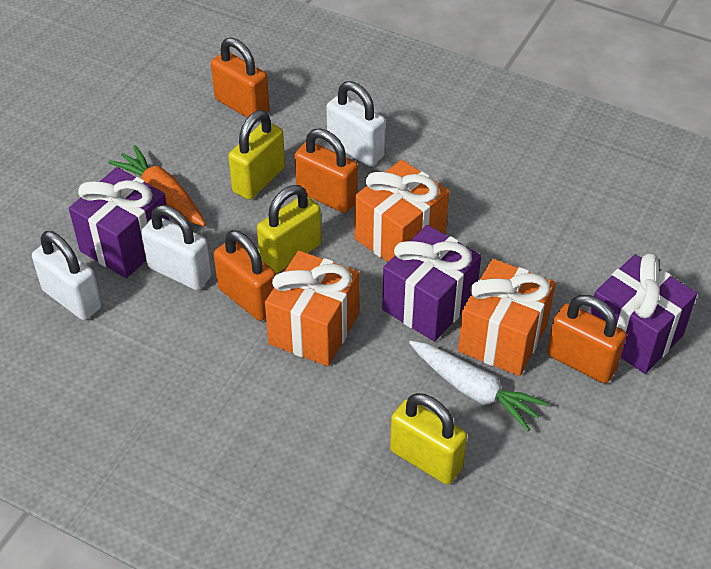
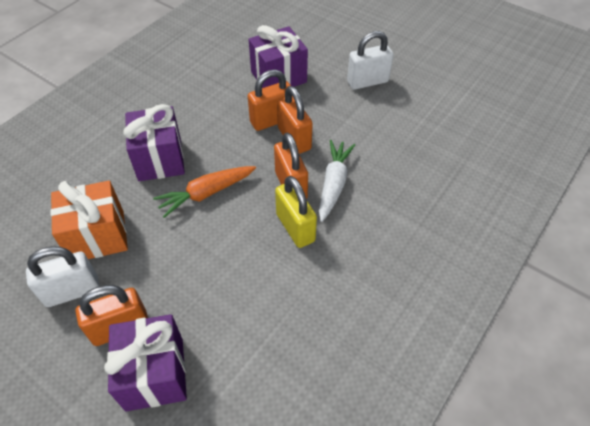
orange gift: [265,251,359,366] [355,160,449,262] [458,259,555,376] = 3 -> [50,181,128,259] = 1
white padlock: [32,231,102,320] [141,205,212,290] [326,81,386,166] = 3 -> [26,246,100,307] [347,31,394,90] = 2
yellow padlock: [228,110,285,200] [257,185,321,274] [390,393,467,484] = 3 -> [275,176,317,248] = 1

